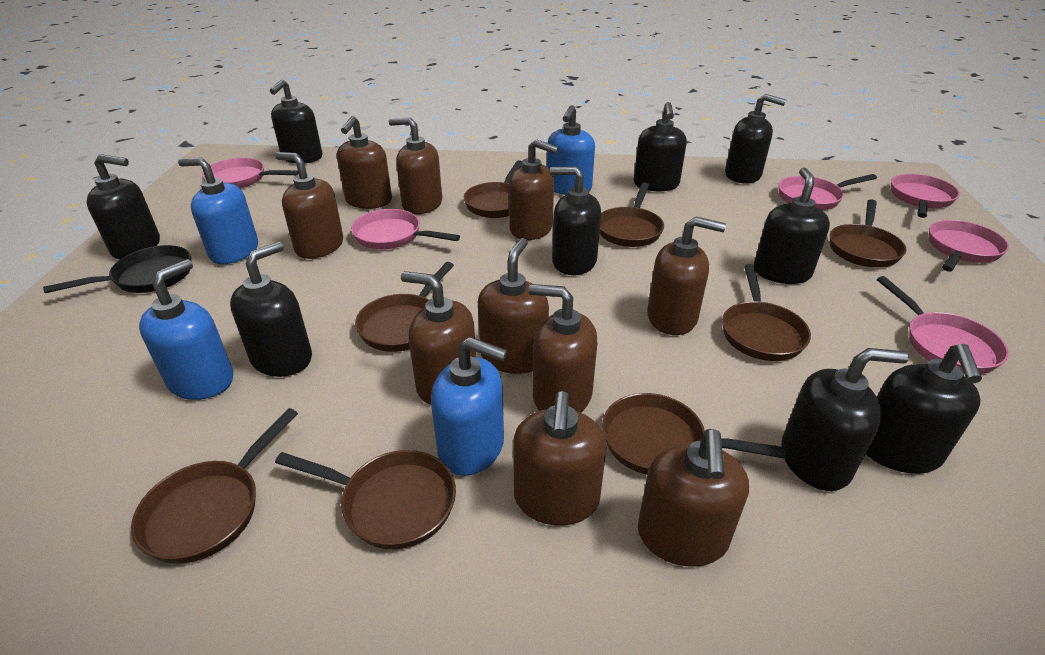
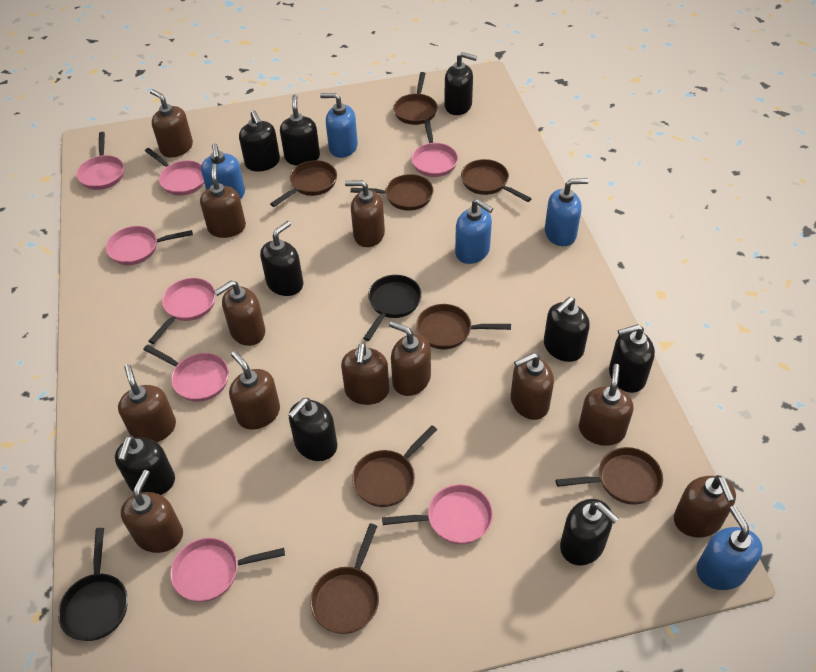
black pan: [43,245,191,293] = 1 -> [58,528,128,641] [363,275,422,341] = 2
blue soap dispenser: [139,259,234,400] [178,157,258,264] [431,337,507,476] [547,105,595,195] = 4 -> [201,143,245,199] [320,93,358,158] [455,199,493,264] [545,178,589,246] [696,505,763,590] = 5
brown soap dispenser: [275,152,343,259] [337,116,392,209] [389,117,442,214] [401,271,476,405] [478,238,549,374] [509,139,559,240] [513,391,607,526] [528,284,597,413] [638,429,749,567] [647,216,726,335] = 10 -> [118,364,176,442] [121,470,183,553] [150,89,193,158] [200,164,246,238] [214,281,265,346] [229,351,280,429] [341,343,389,405] [345,180,385,247] [389,321,431,396] [511,353,554,420] [579,364,634,446] [674,475,736,537] = 12
pink pan: [202,158,299,188] [351,209,460,249] [778,174,877,210] [877,276,1009,374] [891,174,960,218] [929,220,1009,271] = 6 -> [77,132,124,190] [106,226,193,265] [143,345,229,402] [145,148,204,196] [149,278,216,344] [170,538,285,602] [382,484,493,544] [411,119,458,177] = 8

